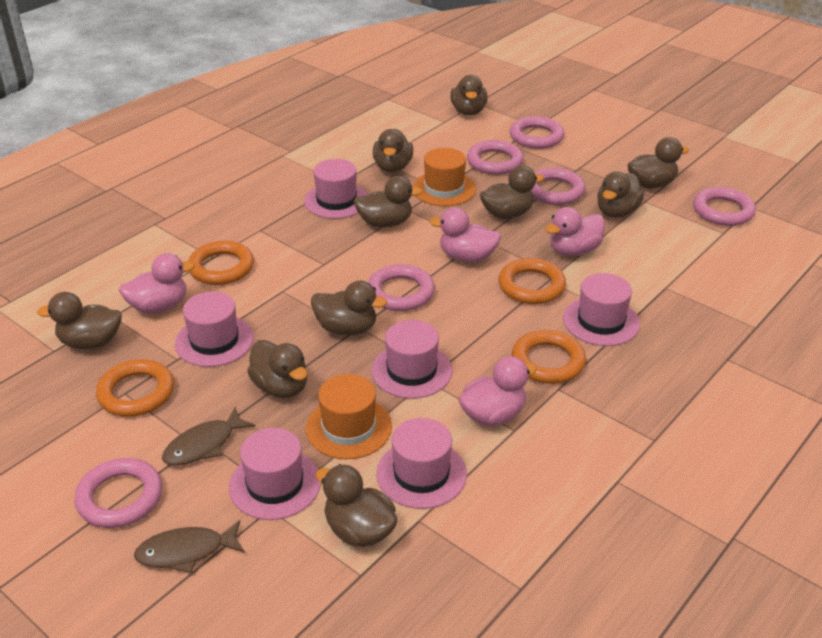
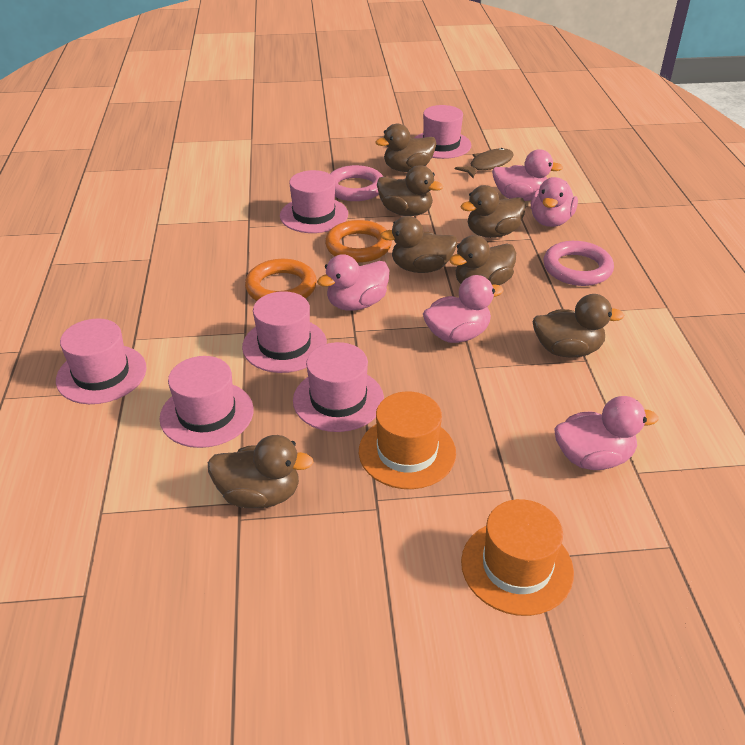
brown duck: [37,292,122,349] [247,340,307,398] [311,280,387,335] [316,464,397,547] [354,176,423,228] [373,129,413,172] [450,75,488,115] [480,165,544,219] [597,171,644,218] [628,137,689,188] = 10 -> [208,435,314,508] [376,124,436,172] [377,165,443,216] [380,216,458,273] [449,235,516,285] [460,185,526,238] [533,294,624,358] = 7
brown fish: [134,520,245,573] [162,407,256,466] = 2 -> [455,148,514,178] = 1
orange ring: [96,359,174,417] [188,241,254,285] [499,258,566,304] [512,330,586,384] = 4 -> [245,259,317,301] [325,220,392,263] = 2
pink duck: [119,253,195,313] [430,207,501,263] [459,356,537,426] [545,207,605,256] = 4 -> [317,254,389,311] [423,275,504,343] [492,149,563,201] [531,177,578,227] [554,396,658,470] = 5
pink ring: [74,458,162,528] [368,264,435,311] [467,140,524,175] [510,116,564,149] [531,168,585,205] [693,187,756,226] = 6 -> [330,165,384,201] [543,241,614,286] = 2

